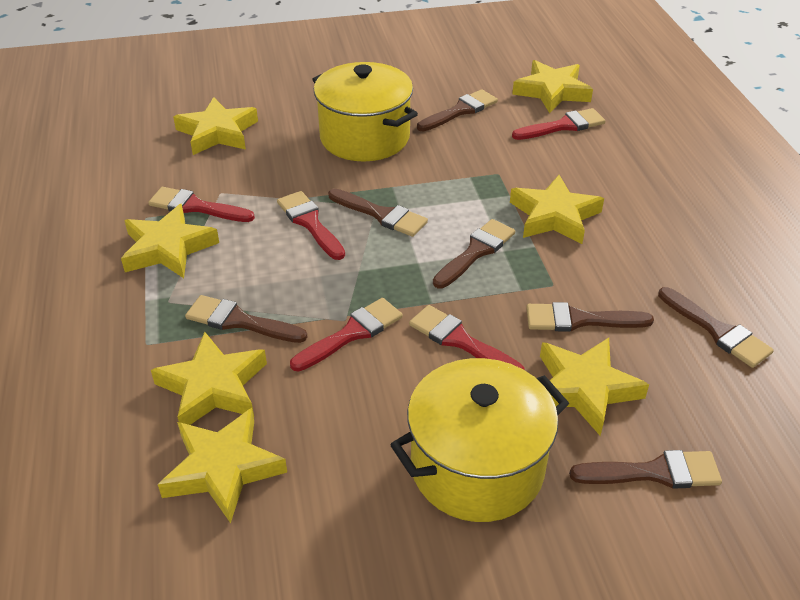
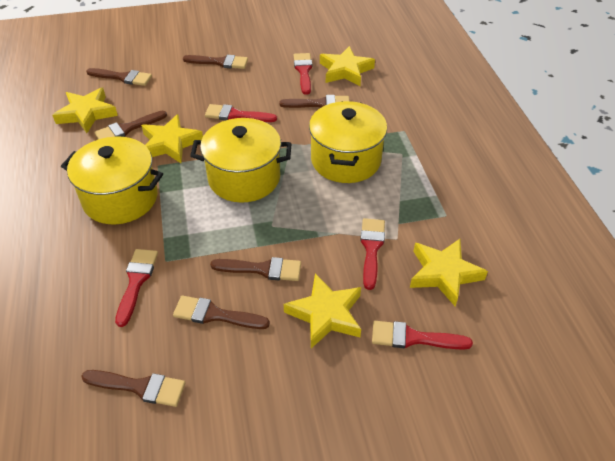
yellow pot: [312,62,418,161] [390,358,569,522] = 2 -> [61,137,163,224] [190,118,292,203] [309,101,387,183] = 3
yellow star: [121,204,219,278] [151,332,267,425] [158,408,287,523] [173,97,258,155] [510,175,604,244] [512,60,593,113] [540,338,649,436] = 7 -> [52,87,118,133] [141,114,203,164] [284,273,361,348] [320,46,375,86] [410,239,488,306] = 5

